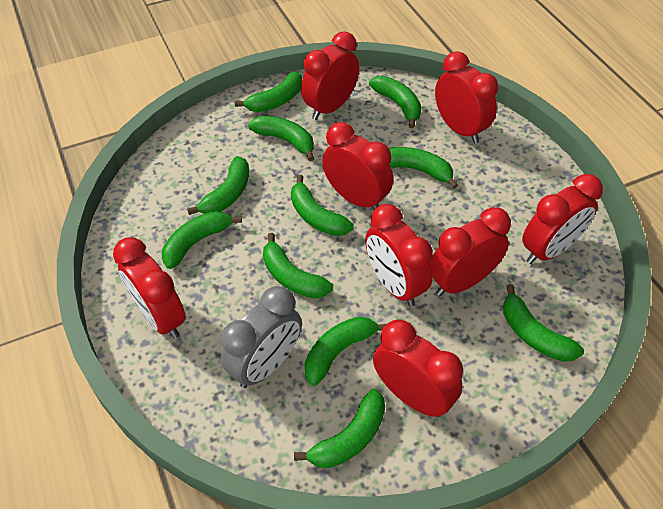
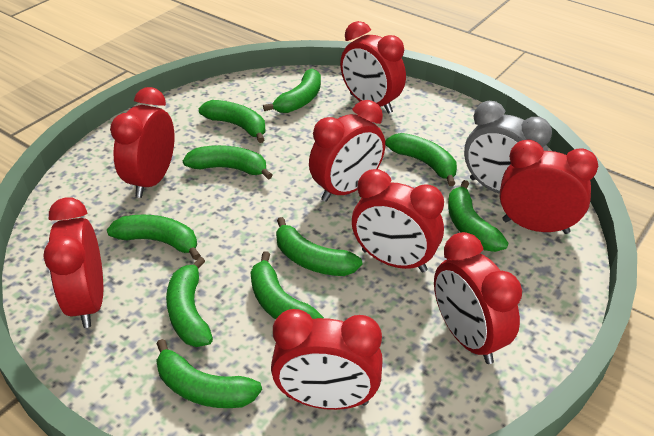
green banana: [162,211,242,269] [187,156,249,215] [235,72,302,112] [248,116,314,161] [263,233,333,299] [291,175,354,236] [294,389,385,468] [305,317,386,386] [369,76,422,128] [389,147,458,189] [503,284,584,362] = 11 -> [107,215,201,260] [156,339,262,408] [166,257,213,347] [183,145,273,180] [198,100,266,143] [250,251,324,320] [263,68,321,113] [276,217,362,276] [385,133,457,186] [448,180,508,252] = 10

